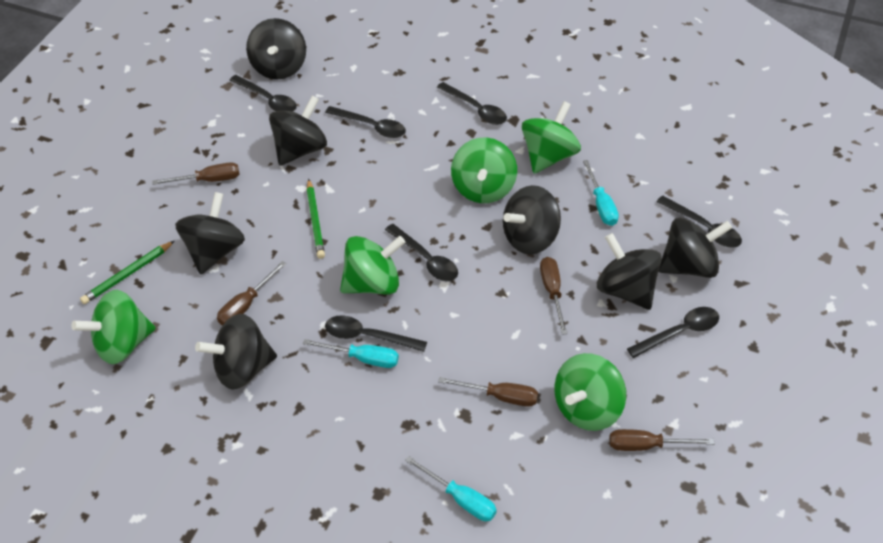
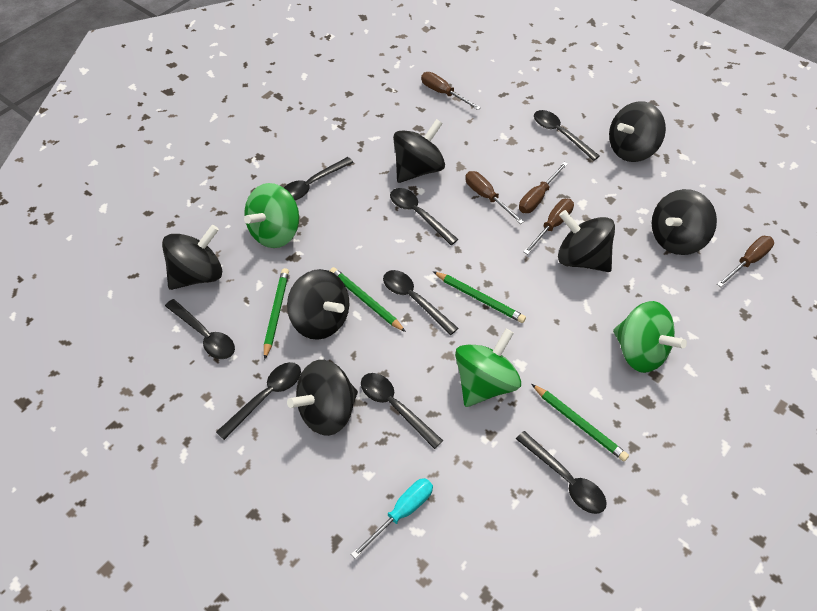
black spoon: [230,75,297,112] [325,106,406,138] [325,315,427,352] [385,224,458,281] [437,82,507,125] [627,307,719,358] [657,196,742,248] = 7 -> [165,299,235,359] [216,362,301,440] [284,157,353,201] [361,373,443,449] [383,270,458,335] [390,188,458,245] [516,431,607,514] [534,110,600,161] = 8
green pencil: [80,241,174,304] [307,179,325,259] = 2 -> [264,268,289,360] [330,267,406,332] [433,271,526,323] [532,384,629,461] = 4
green spinning top: [71,290,156,364] [340,236,405,295] [451,138,517,203] [522,101,581,174] [554,353,626,431] = 5 -> [244,183,299,248] [455,329,521,407] [613,301,687,373] = 3
turquoise screwdriver: [303,339,399,368] [405,456,497,521] [583,160,619,226] = 3 -> [351,478,433,559] = 1

